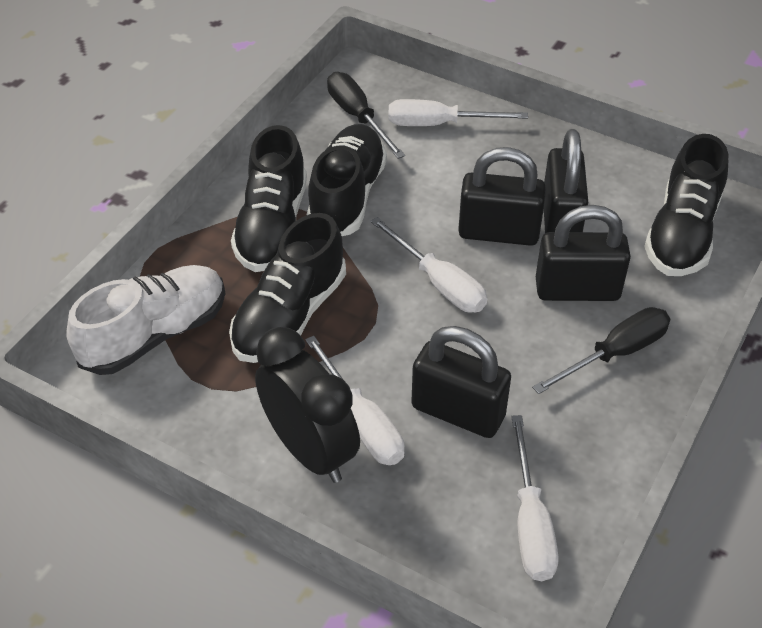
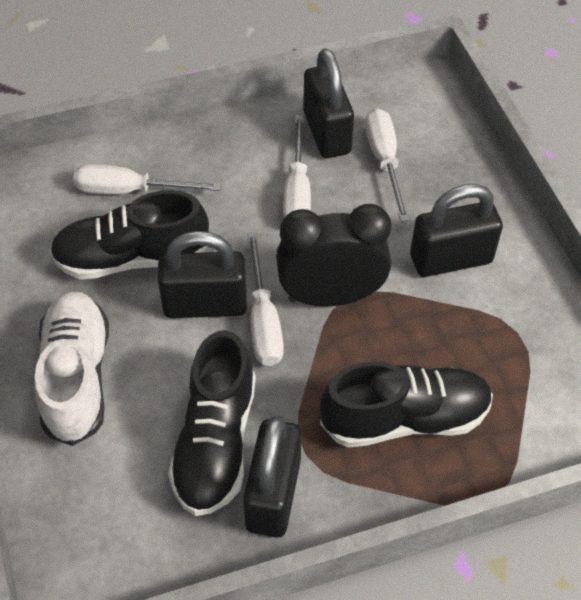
black screwdriver: [327,72,405,159] [532,307,670,394] = 2 -> none = 0
black shoe: [229,213,346,363] [231,125,307,272] [306,124,387,236] [644,134,728,276] = 4 -> [50,190,209,279] [168,330,256,516] [320,361,493,448] = 3

